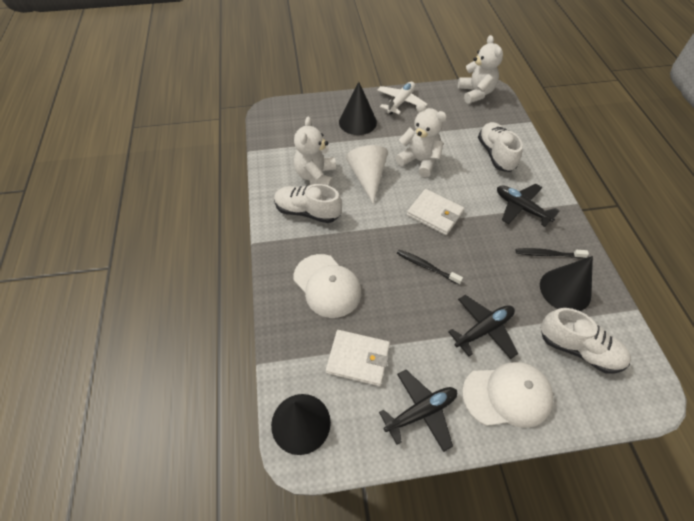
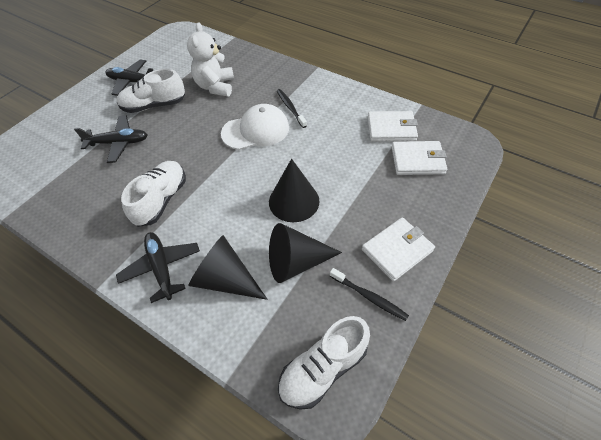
white cap: [293,254,361,318] [462,362,554,428] = 2 -> [221,104,289,150] = 1
white cone: [346,145,388,204] = 1 -> none = 0
white plane: [377,82,428,115] = 1 -> none = 0
white teddy bear: [294,117,336,187] [395,103,447,177] [458,35,503,104] = 3 -> [187,23,234,96] = 1
white wallet: [326,330,390,386] [407,189,464,235] = 2 -> [362,217,435,281] [368,111,418,142] [392,141,447,175] = 3

